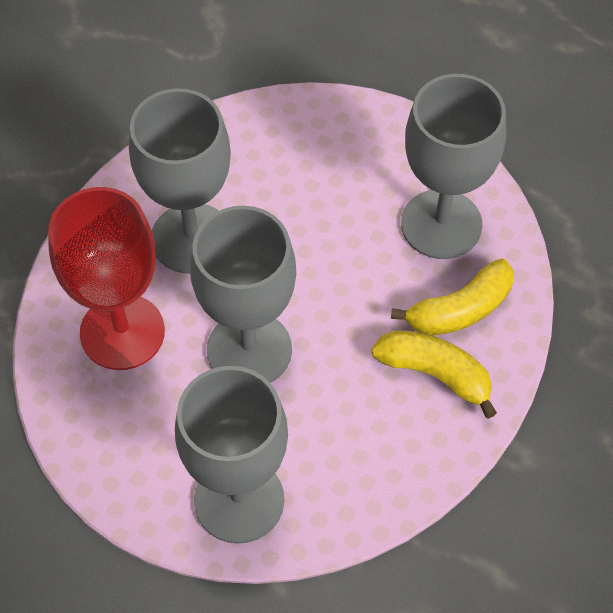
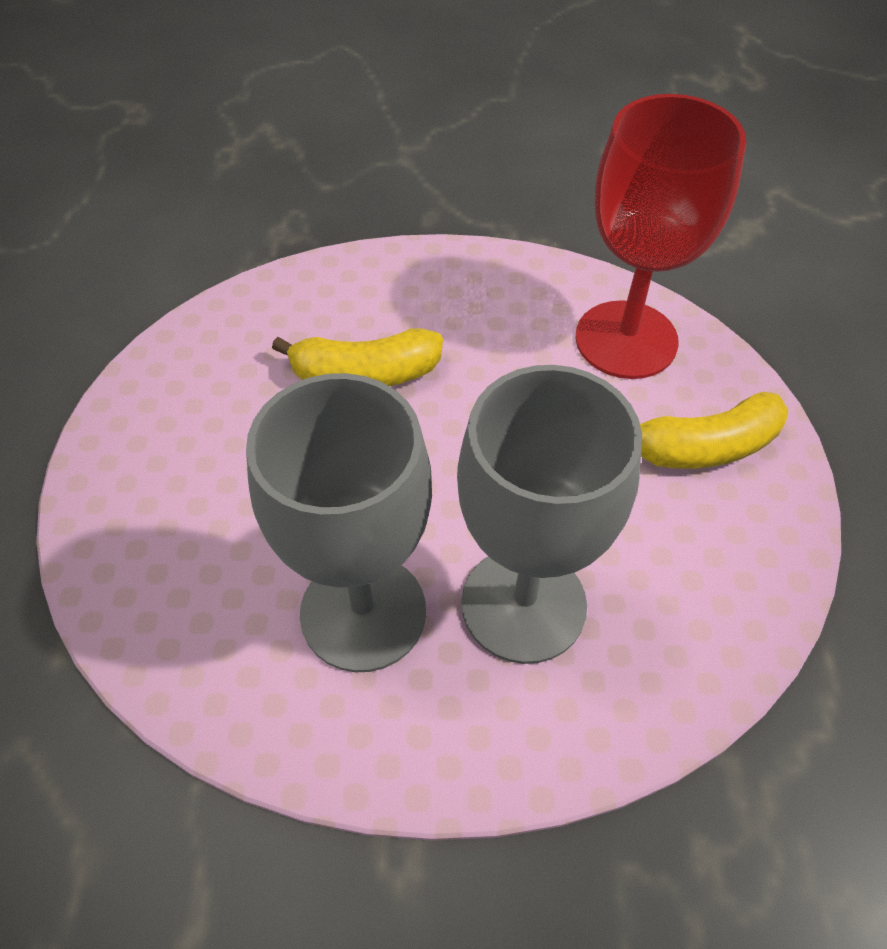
grey goblet: [129,88,231,274] [175,366,288,544] [190,206,296,383] [401,74,506,259] = 4 -> [246,373,432,672] [457,365,642,664] = 2

